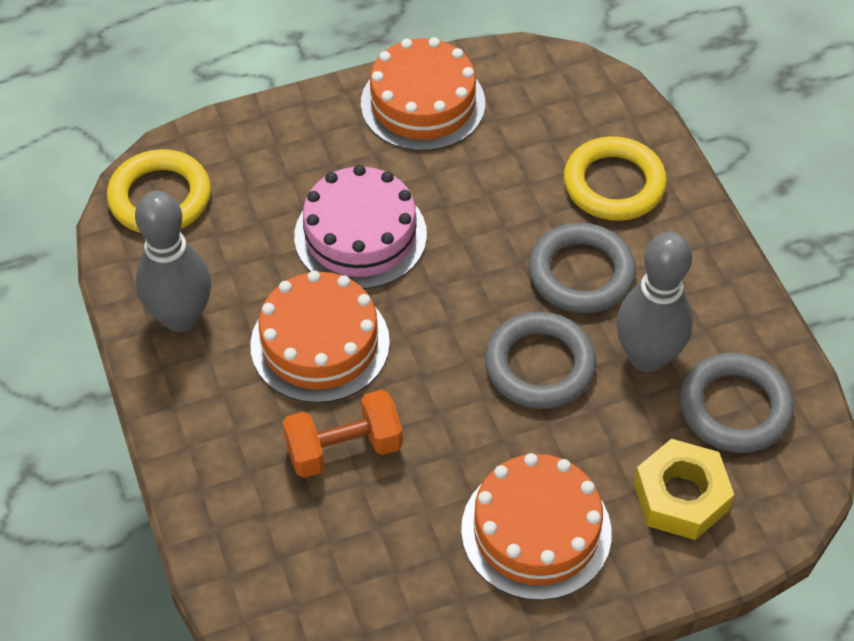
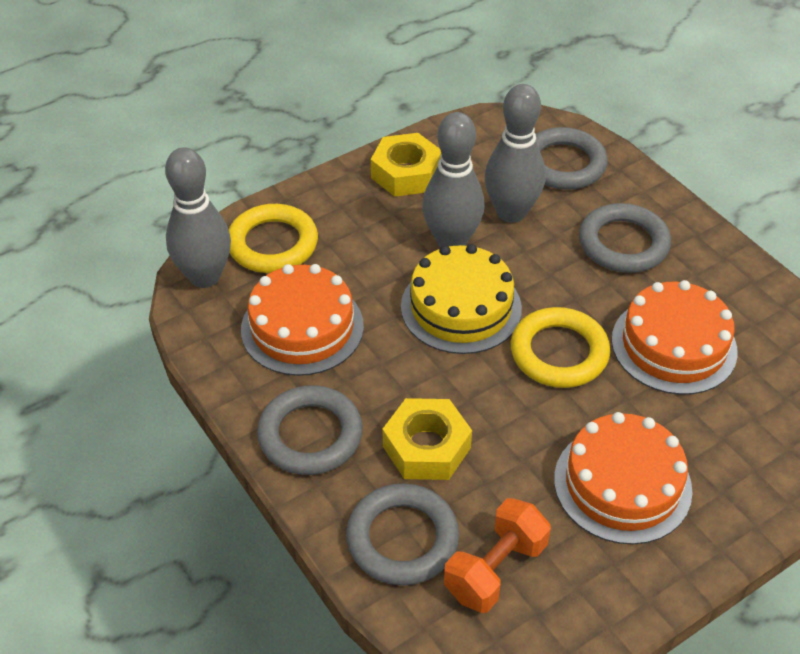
grey bowling pin: [135,191,211,332] [616,232,693,372] = 2 -> [165,147,231,288] [422,112,485,248] [485,84,545,223] = 3
grey ring: [485,312,597,409] [529,223,636,313] [680,352,794,453] = 3 -> [257,385,363,475] [346,483,459,585] [536,127,608,190] [579,203,671,273] = 4
pink cake: [294,165,427,289] = 1 -> none = 0
yellow cake: none = 0 -> [401,244,522,354] = 1
yellow nut: [634,439,734,540] = 1 -> [371,133,441,197] [382,398,472,480] = 2

